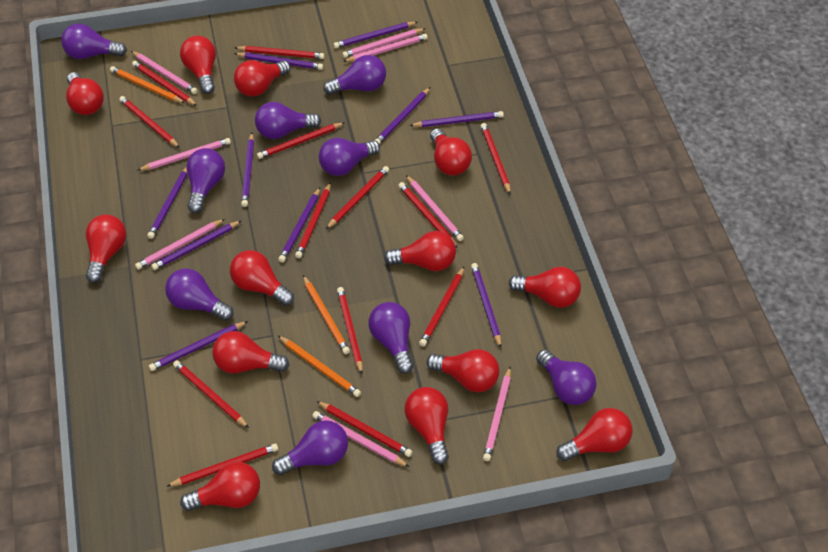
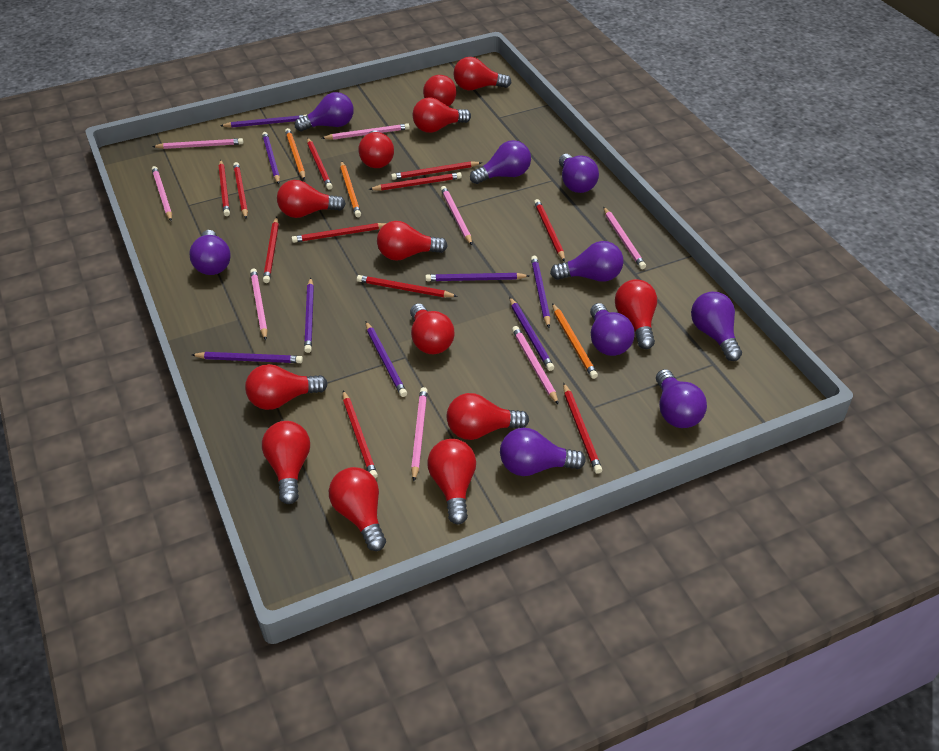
purple pencil: [147,167,188,239] [149,321,248,371] [151,220,242,270] [234,52,323,70] [241,133,254,207] [278,188,320,262] [333,22,417,48] [375,87,430,144] [409,111,504,127] [471,263,501,348] = 10 -> [192,352,303,363] [220,115,306,128] [262,132,280,184] [304,278,314,353] [366,322,407,397] [425,273,530,281] [509,297,554,371] [531,256,550,328] = 8
red pencil: [119,96,180,148] [132,61,197,106] [166,443,278,487] [173,360,249,428] [234,46,325,59] [257,122,345,159] [295,182,331,258] [317,401,412,457] [326,166,389,229] [337,287,363,374] [398,182,457,248] [419,267,464,347] [481,123,511,195] = 13 -> [218,160,230,216] [233,162,248,219] [263,217,279,283] [292,223,387,243] [307,138,333,190] [343,390,378,478] [357,275,458,297] [369,172,462,191] [391,161,482,180] [534,199,565,262] [563,383,602,474] = 11

